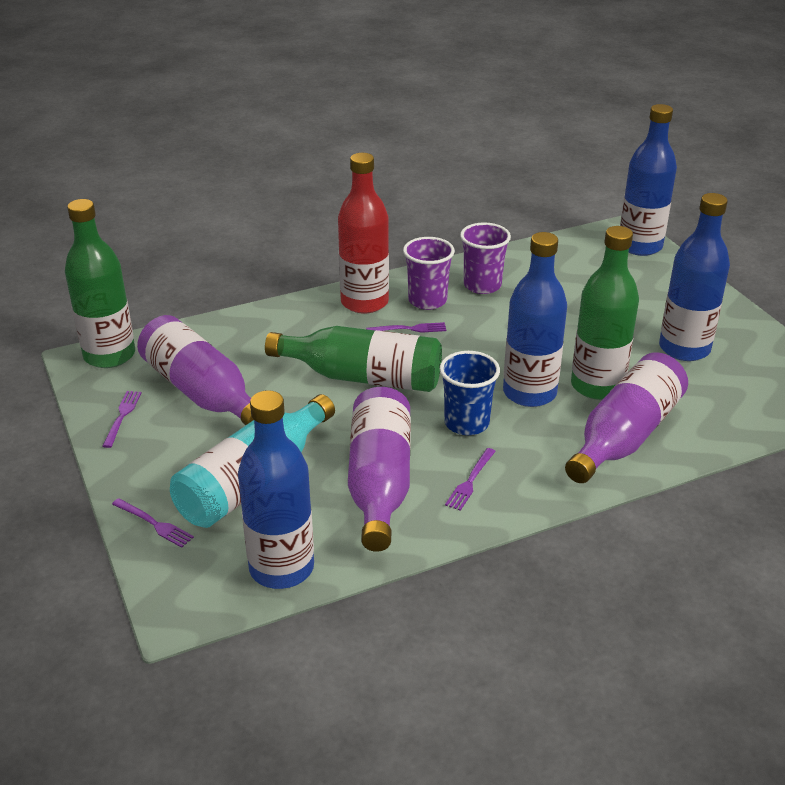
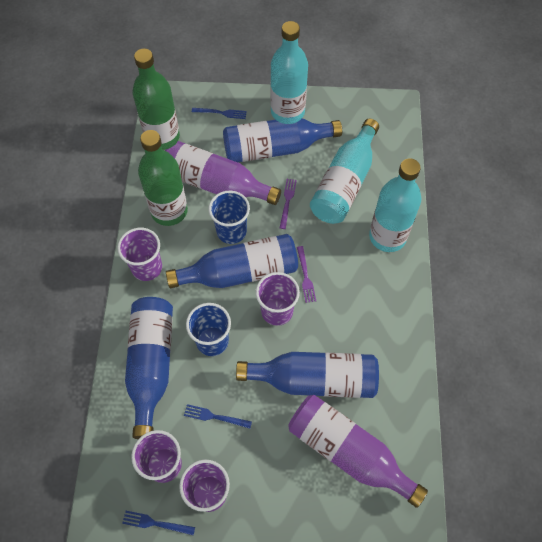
blue cup: [440,351,500,435] = 1 -> [186,303,231,356] [208,191,250,244] = 2
blue fork: none = 0 -> [122,511,195,535] [184,404,252,429] [192,108,247,119] = 3
green bottle: [65,199,135,368] [265,326,442,392] [571,226,639,400] = 3 -> [133,49,180,150] [138,130,188,226] = 2
purple bottle: [137,315,254,425] [348,387,411,552] [565,352,688,483] = 3 -> [165,140,281,205] [288,395,428,508] = 2
purple cup: [403,237,455,310] [460,222,511,294] = 2 -> [117,228,162,281] [131,430,182,483] [179,460,230,512] [256,272,300,326] = 4
purple fork: [103,391,141,448] [112,498,194,548] [366,322,446,333] [445,448,496,511] = 4 -> [280,179,297,229] [297,246,316,303] = 2
red bottle: [338,153,389,314] = 1 -> none = 0
turquoise bottle: [170,394,335,528] = 1 -> [270,21,308,120] [310,119,379,224] [369,158,422,252] = 3

